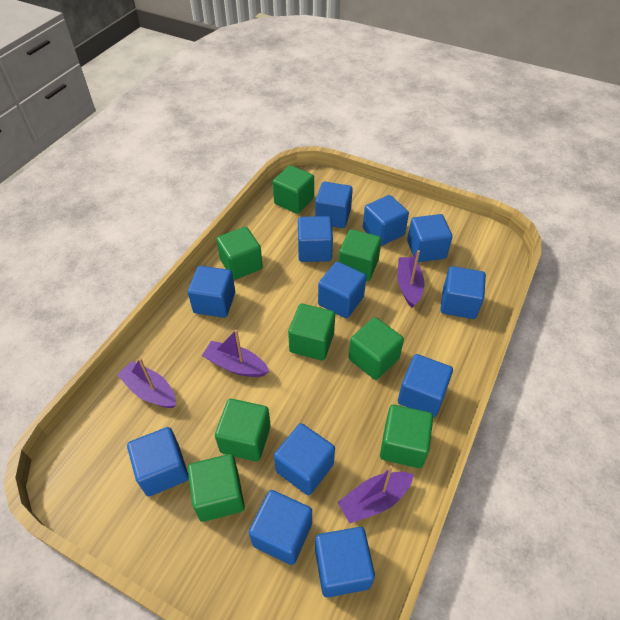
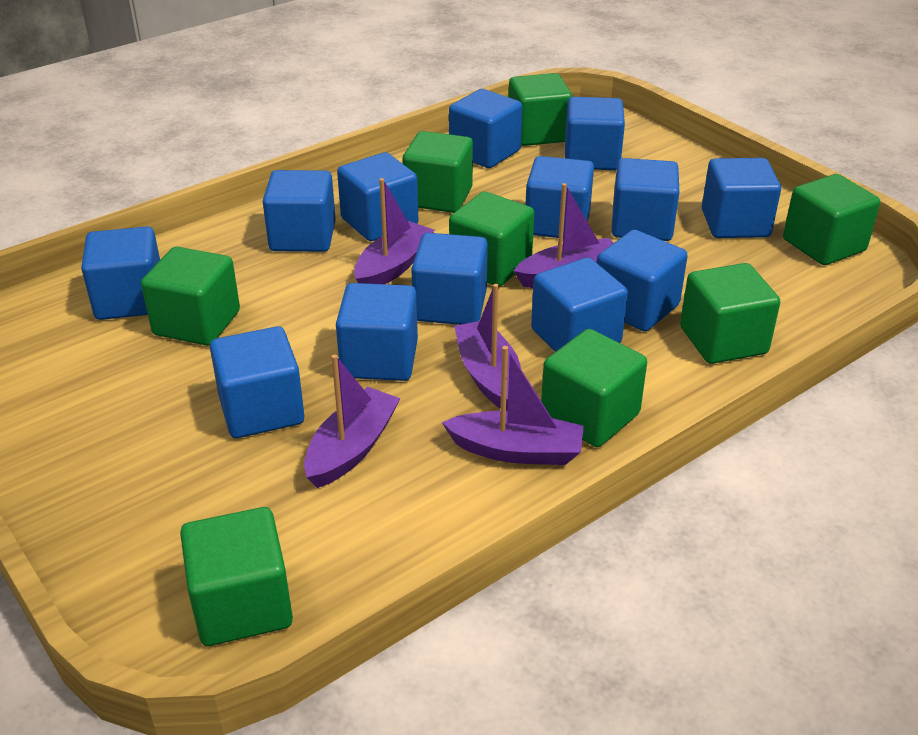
blue cube: [127,427,189,497] [188,266,235,318] [249,490,312,565] [274,423,335,495] [298,216,333,262] [315,182,353,228] [315,527,375,598] [318,262,366,318] [363,195,409,246] [398,354,453,417] [407,214,452,262] [440,266,486,319] = 12 -> [81,226,160,320] [210,326,304,438] [263,170,336,252] [336,283,418,381] [337,152,418,241] [411,233,488,325] [449,89,523,168] [525,156,594,238] [531,258,628,352] [565,97,625,170] [596,230,688,331] [612,158,679,241] [702,158,781,238] = 13
purple boat: [117,358,176,408] [202,330,269,377] [338,465,414,524] [397,250,424,308] = 4 -> [304,354,400,488] [354,178,434,284] [442,346,584,465] [454,284,521,411] [514,183,613,288] = 5

